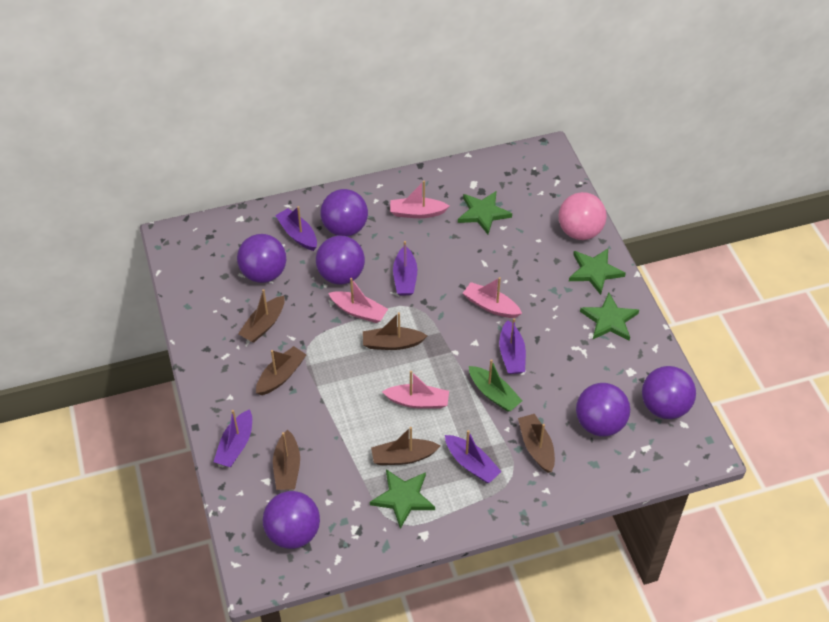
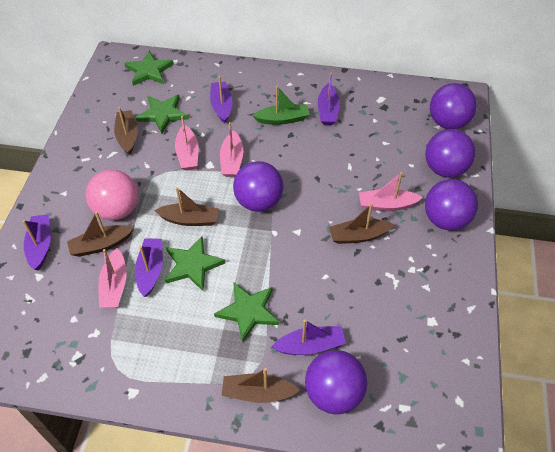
brown boat: [238,289,285,343] [256,346,306,395] [273,429,300,490] [363,312,427,350] [371,427,440,465] [518,414,555,473] = 6 -> [67,211,134,257] [114,107,138,155] [154,187,219,226] [222,368,300,403] [329,203,394,244] = 5
purple ball: [237,234,286,283] [263,491,320,549] [316,235,365,285] [320,189,368,236] [576,383,630,437] [642,366,696,419] = 6 -> [233,161,283,212] [305,350,368,414] [425,129,475,178] [425,179,478,231] [430,83,477,129] = 5

